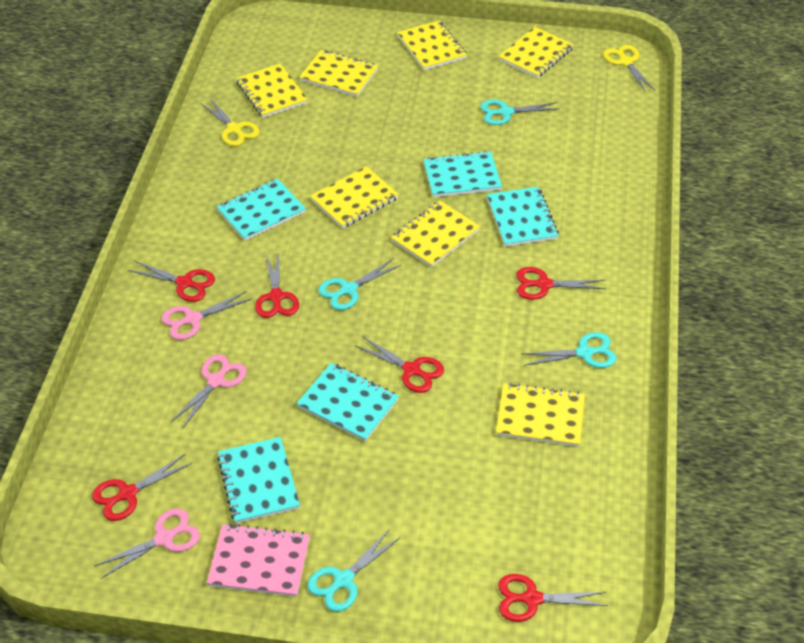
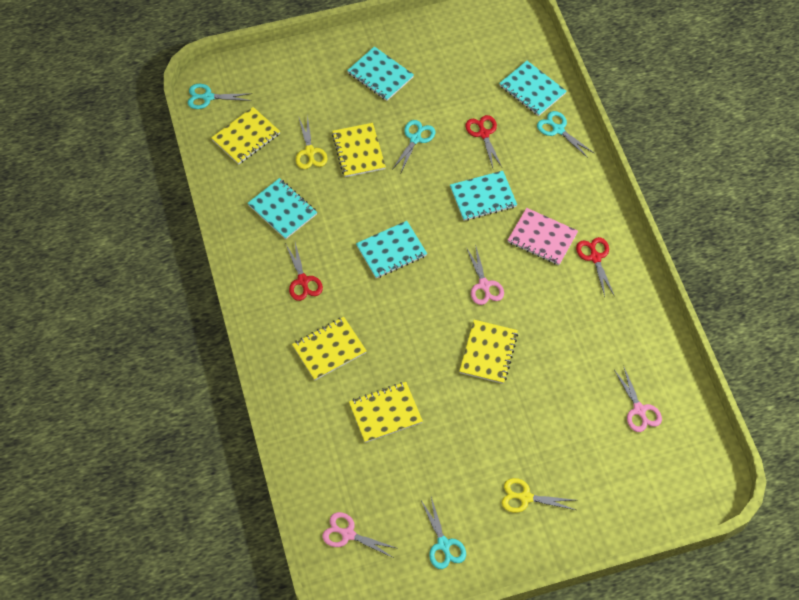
red scissors: [92,454,192,521] [128,261,215,302] [255,252,299,318] [356,337,444,393] [498,574,608,622] [516,267,606,300] = 6 -> [285,242,323,301] [465,115,502,168] [576,237,614,297] = 3
yellow notebook: [236,64,308,118] [299,50,378,97] [310,166,399,228] [391,200,481,268] [397,21,467,70] [496,383,585,447] [498,27,574,78] = 7 -> [211,107,280,165] [292,317,367,380] [332,123,386,177] [349,382,423,443] [459,320,518,384] = 5

